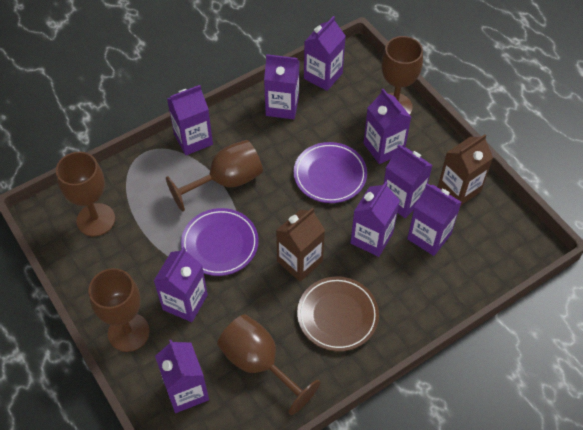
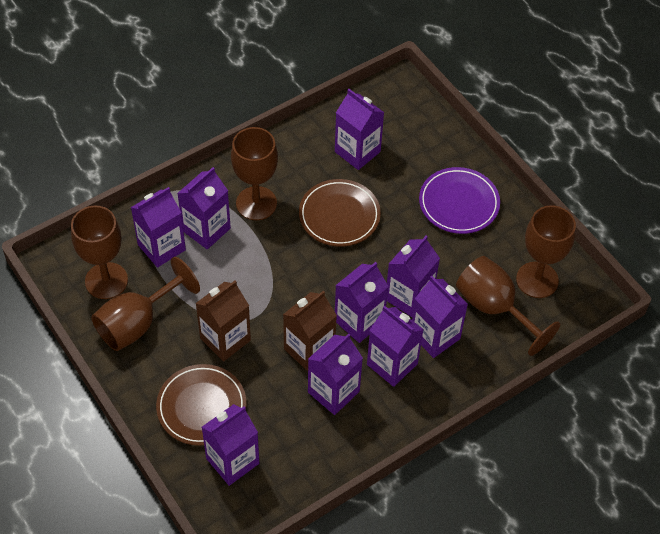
brown plate: [297,277,379,351] = 1 -> [156,364,247,446] [299,179,381,247] = 2
purple plate: [181,208,259,276] [294,142,367,203] = 2 -> [419,167,500,234] = 1

